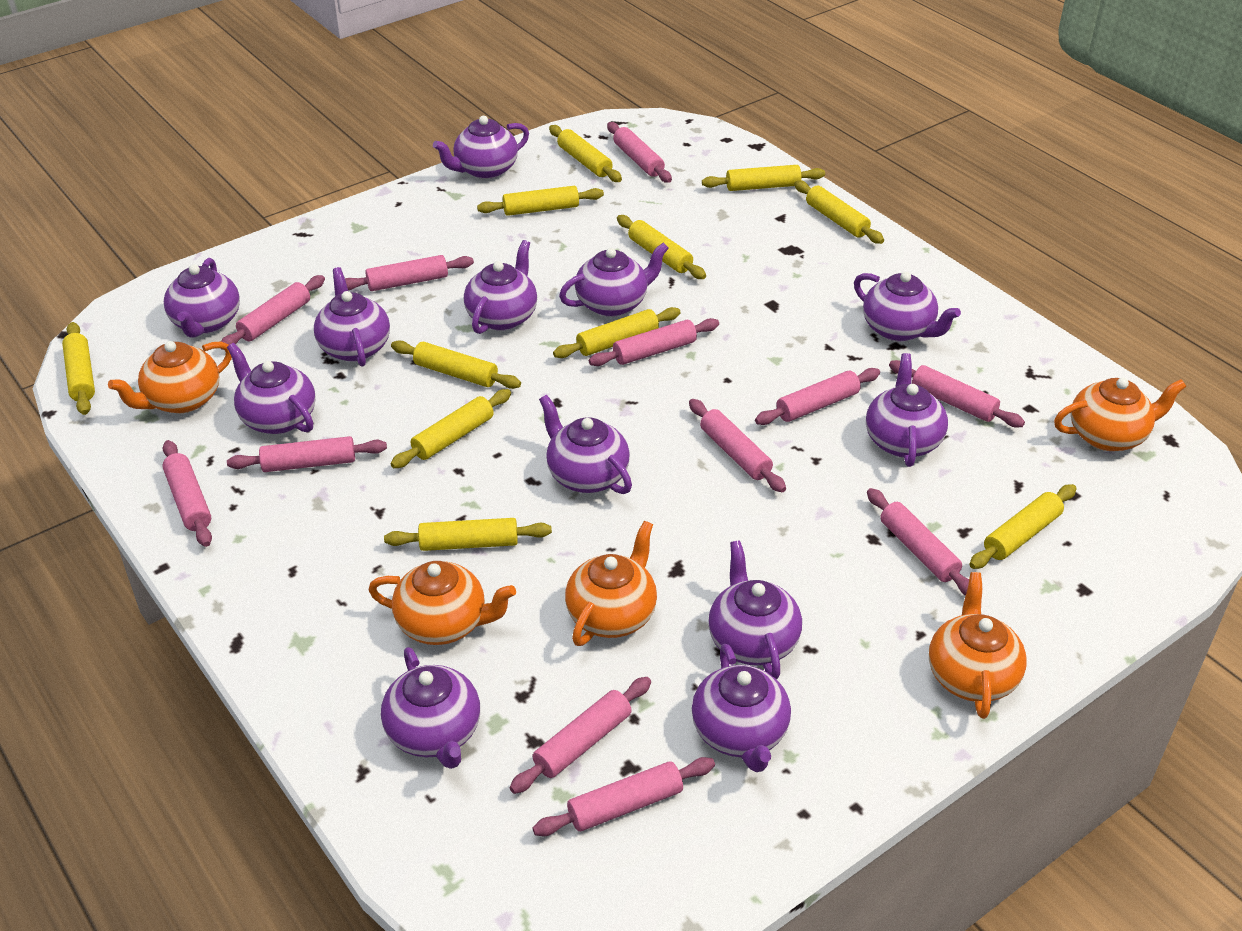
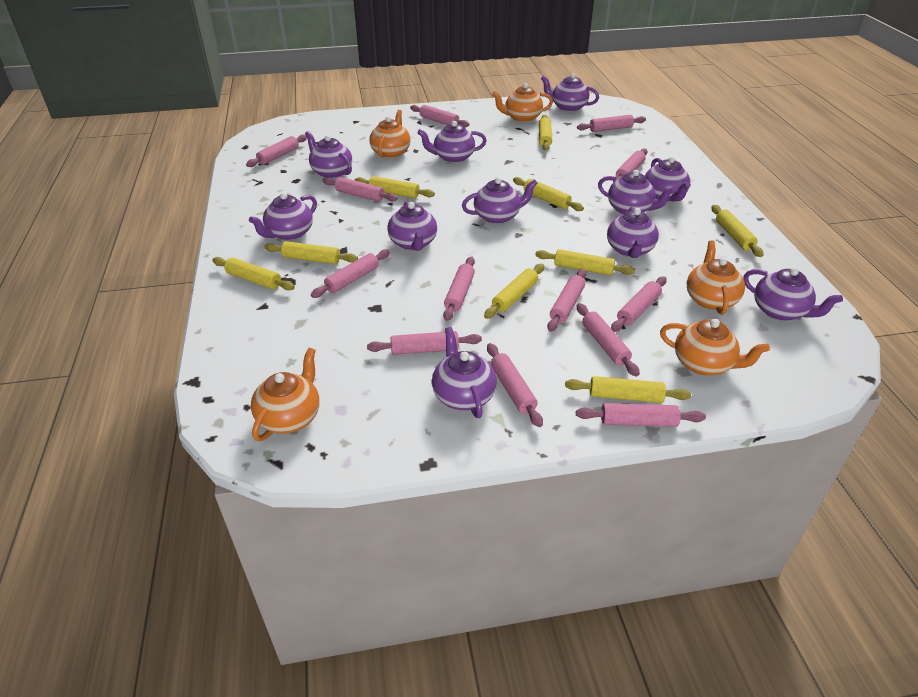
pink rolling pin: [162,440,212,547] [221,275,325,350] [227,436,387,472] [345,255,474,291] [509,677,651,794] [532,757,715,836] [589,318,719,366] [607,122,672,183] [689,399,786,492] [755,368,880,425] [867,488,969,596] [889,360,1025,427] = 12 -> [246,135,307,167] [311,250,390,298] [322,177,398,202] [367,331,482,355] [410,105,469,127] [443,257,475,321] [487,343,543,427] [547,269,587,332] [576,403,706,427] [577,115,646,132] [577,303,640,377] [611,276,667,332] [613,148,648,183] = 13
purple teapot: [164,258,240,337] [227,343,316,434] [314,267,390,367] [381,647,480,769] [433,116,529,179] [464,240,537,334] [539,395,632,494] [559,242,669,317] [692,644,791,772] [708,540,802,679] [854,272,961,341] [866,353,948,467] = 12 -> [249,193,317,241] [305,131,352,179] [387,201,437,251] [418,121,487,163] [432,327,497,418] [462,177,538,224] [541,74,599,112] [598,170,675,214] [607,207,659,258] [645,157,691,202] [743,267,843,321] = 11
yellow rolling pin: [62,322,95,415] [384,518,552,551] [390,389,511,468] [391,340,521,389] [477,186,604,216] [549,125,622,182] [553,307,680,358] [617,215,706,279] [702,165,825,191] [794,180,884,244] [969,484,1077,569] = 11 -> [212,257,295,290] [264,241,358,264] [355,176,435,198] [484,264,544,319] [513,177,584,211] [535,249,635,275] [539,115,552,150] [565,376,691,403] [711,205,764,257] = 9

